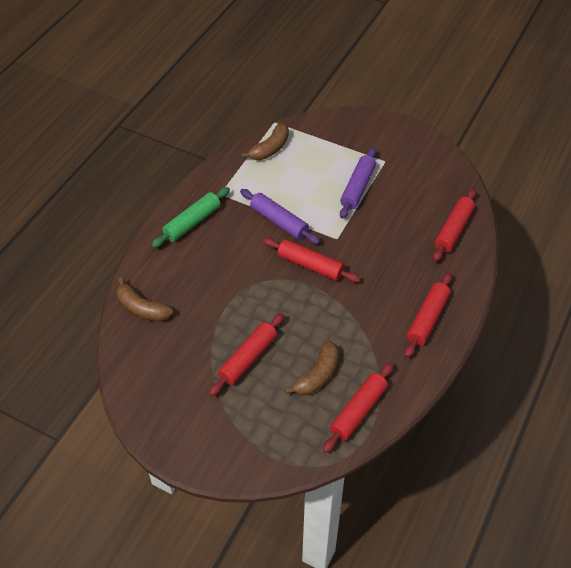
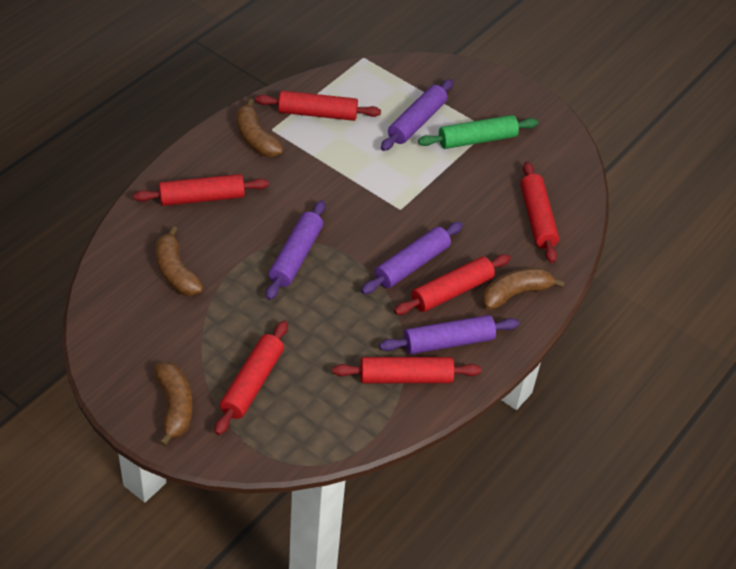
brown banana: [117,277,173,322] [242,123,289,160] [284,341,339,395] = 3 -> [154,362,193,447] [156,226,203,296] [237,99,283,157] [482,268,565,310] = 4
purple rolling pin: [240,189,320,244] [340,148,376,219] = 2 -> [266,200,325,300] [361,222,463,294] [379,315,519,354] [381,79,453,151] = 4
red rolling pin: [209,313,284,396] [263,238,361,283] [323,363,394,453] [405,273,452,358] [433,189,476,262] = 5 -> [134,174,269,206] [214,320,288,435] [255,91,381,121] [332,357,481,383] [394,254,511,315] [521,161,559,263] = 6

